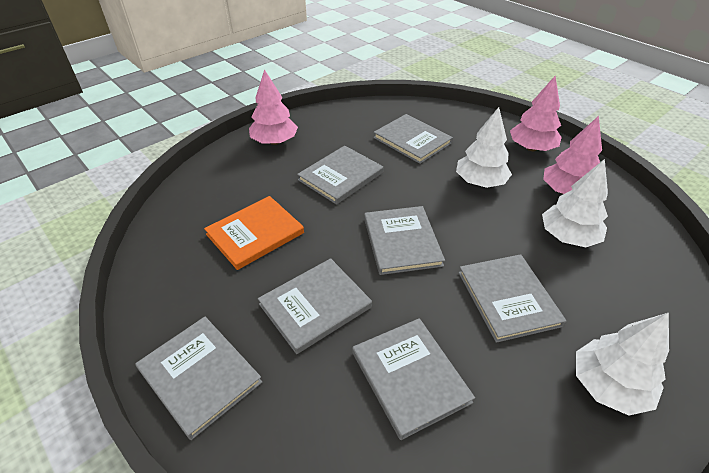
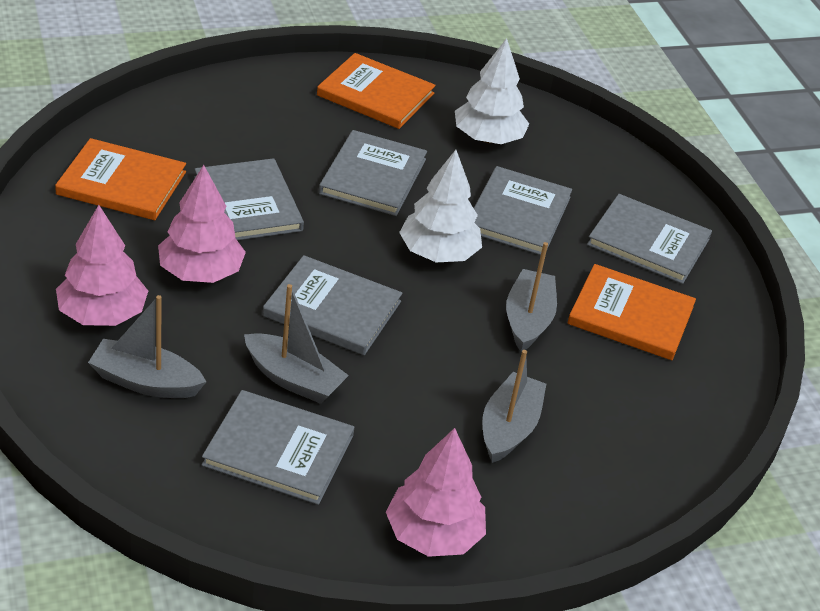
grey boat: none = 0 -> [88,295,206,398] [244,284,349,404] [482,350,546,463] [506,242,557,352] = 4
grey book: [135,317,262,440] [258,258,372,354] [297,146,383,205] [352,318,475,440] [364,206,445,275] [373,114,453,164] [458,254,566,343] = 7 -> [194,158,304,240] [202,390,354,505] [263,255,402,355] [319,130,427,216] [474,166,572,255] [587,194,712,284] = 6
orange book: [204,196,304,270] = 1 -> [55,138,186,220] [317,53,436,129] [567,264,696,360] = 3
white tree: [456,107,512,188] [542,159,608,247] [576,313,669,415] = 3 -> [399,150,482,262] [455,38,529,144] = 2

